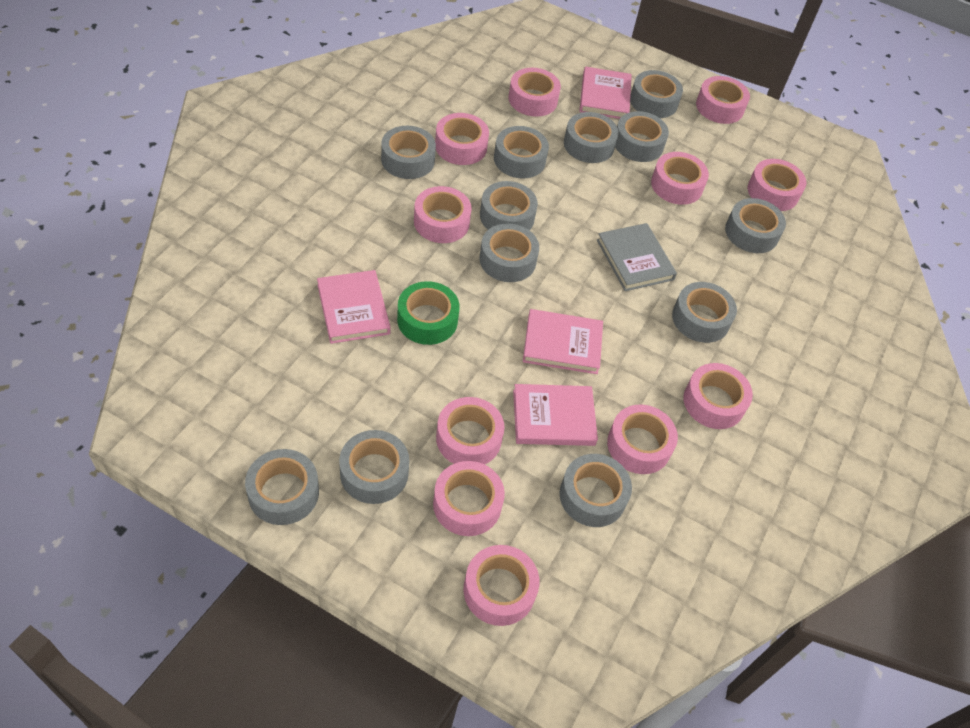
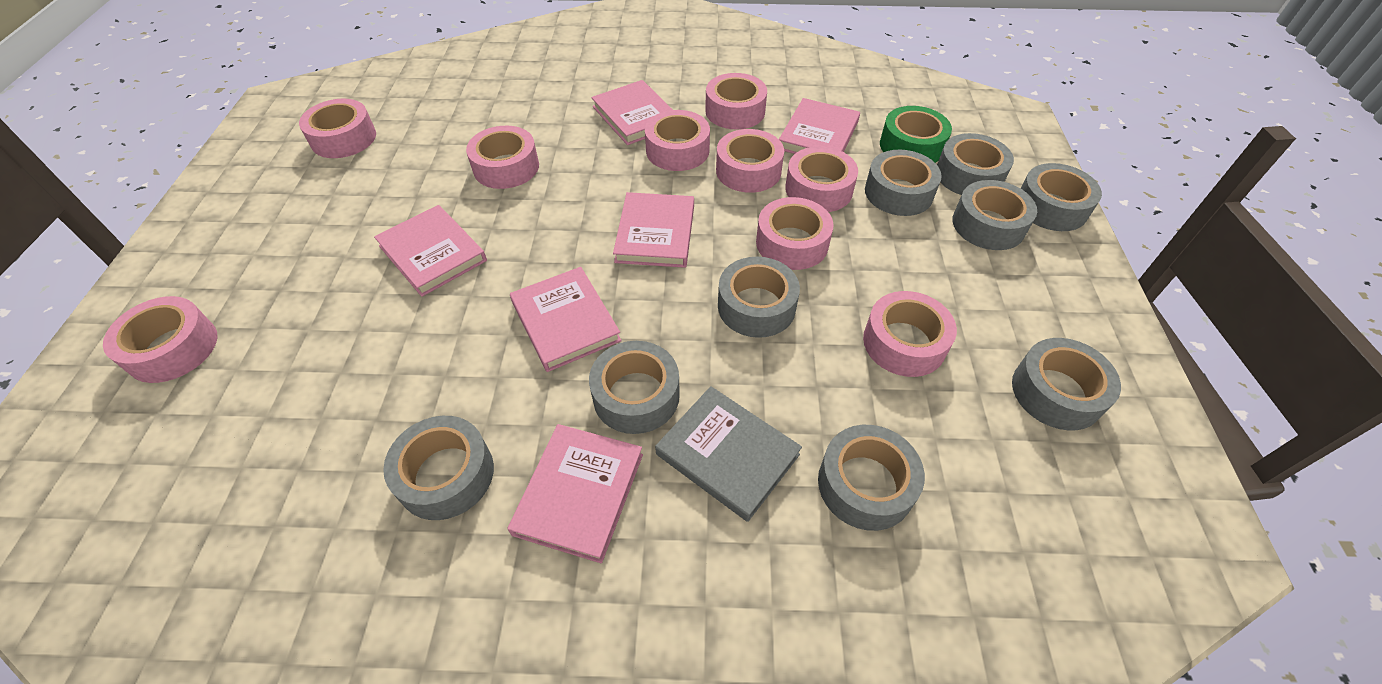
grey tape: [245,449,319,525] [339,430,409,504] [381,126,436,179] [479,223,539,282] [480,181,538,230] [494,126,549,179] [560,454,632,527] [564,112,619,163] [615,111,669,162] [630,70,683,118] [672,282,737,343] [725,198,786,253] = 12 -> [383,416,494,520] [589,341,680,434] [718,257,800,338] [818,425,925,531] [865,150,942,216] [937,133,1014,195] [952,180,1037,250] [1012,338,1121,430] [1020,163,1102,231] = 9
pink book: [317,270,391,344] [513,384,598,446] [523,309,603,374] [579,67,632,119] = 4 -> [374,205,487,297] [507,424,643,563] [510,267,622,372] [591,80,673,145] [613,192,694,268] [779,98,860,154] = 6
pink tape: [414,186,472,243] [433,461,505,536] [435,113,489,165] [436,397,505,465] [464,545,539,626] [509,68,561,117] [607,405,678,474] [651,152,709,205] [683,363,753,429] [696,76,750,124] [748,159,806,211] = 11 -> [103,296,217,383] [299,98,376,158] [466,126,539,189] [645,110,710,171] [705,73,767,130] [716,129,784,193] [756,197,833,270] [785,146,858,212] [863,291,957,377] = 9

